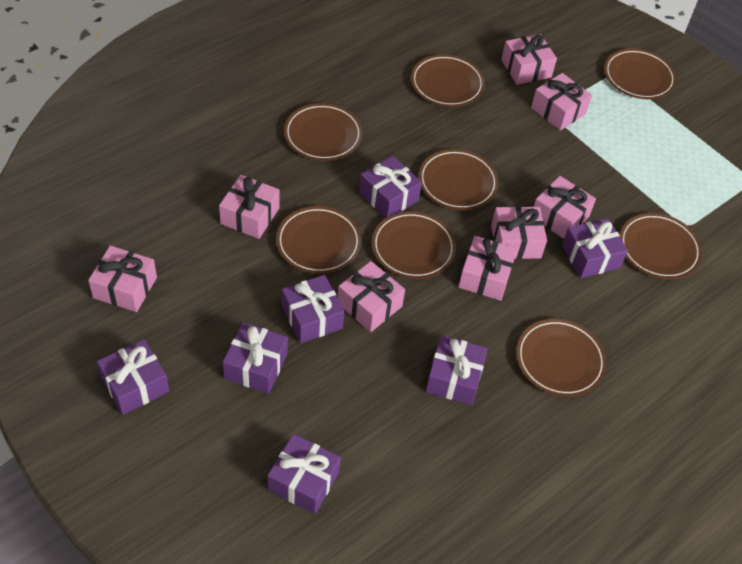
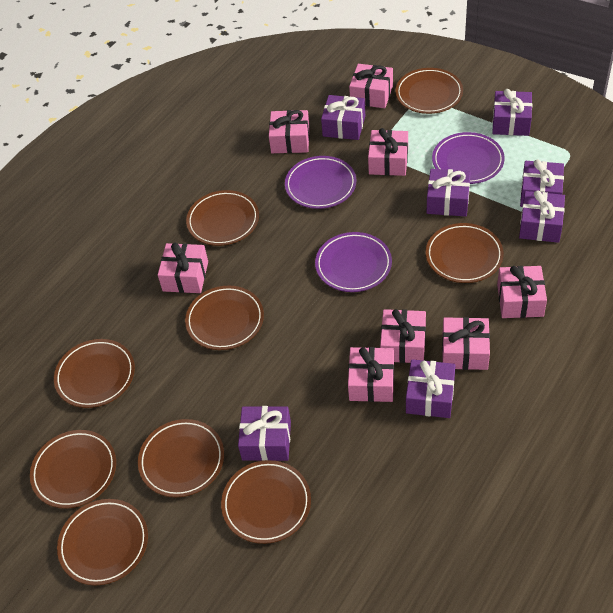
brown plate: [276,206,361,274] [284,103,363,161] [372,211,456,279] [411,54,485,107] [419,149,499,210] [516,319,607,397] [604,48,676,99] [620,213,702,279] = 8 -> [30,430,116,508] [54,339,135,408] [57,499,148,586] [138,419,224,497] [185,286,264,350] [186,190,259,246] [221,460,311,544] [395,68,463,114] [426,223,504,283] = 9
purple plate: none = 0 -> [285,156,356,209] [315,232,392,292] [432,132,505,184] = 3

